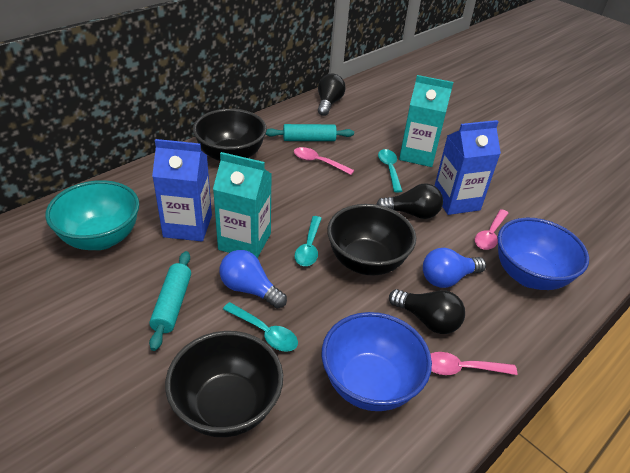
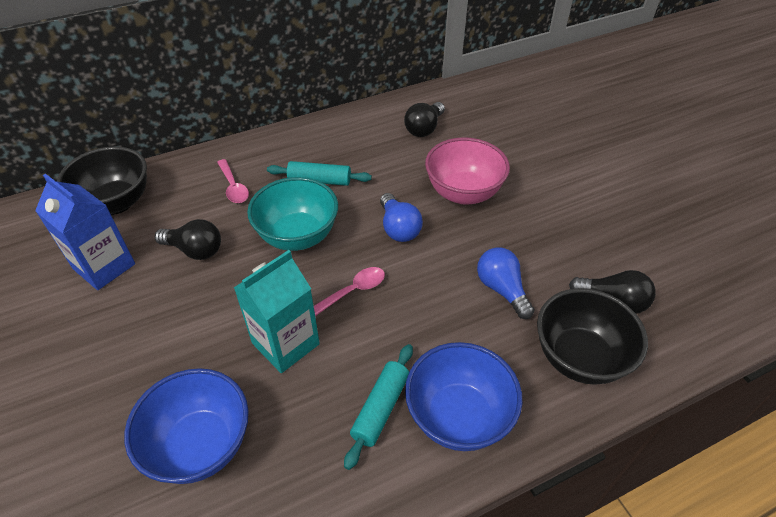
black bowl: [165,331,283,437] [193,109,267,161] [327,204,416,276] = 3 -> [57,146,147,215] [537,288,648,385] = 2
blue carton: [152,139,212,241] [434,120,501,215] = 2 -> [35,174,135,290] = 1
pink bowl: none = 0 -> [425,137,510,204] = 1
pink spoon: [294,147,354,175] [430,352,517,375] [475,209,508,250] = 3 -> [217,159,249,203] [314,267,385,316] = 2
turquoise carton: [213,152,271,258] [399,75,453,167] = 2 -> [234,250,320,373] = 1
turquoise spoon: [223,302,298,351] [294,216,322,266] [378,149,402,193] = 3 -> none = 0

